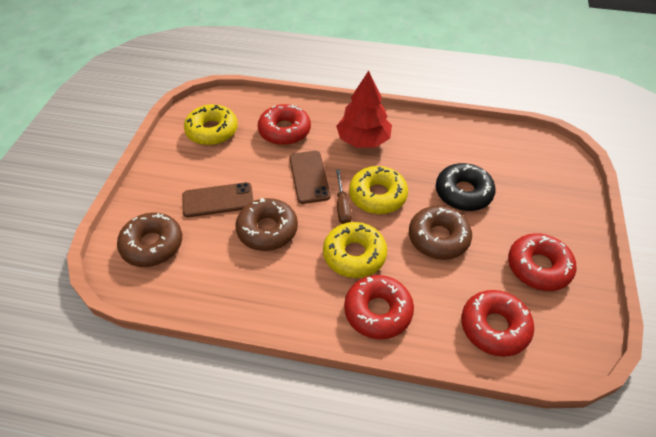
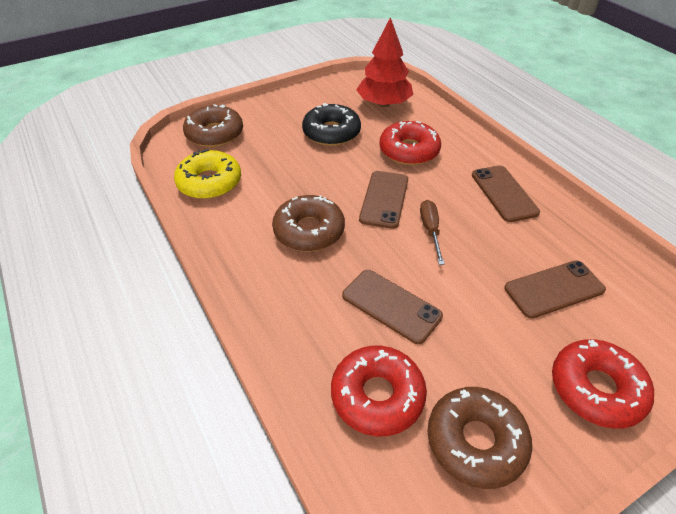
brown phone: [182,182,253,217] [289,151,330,204] = 2 -> [342,270,443,344] [359,171,408,229] [472,165,540,222] [504,261,606,319] = 4
red donut: [258,104,311,145] [344,275,414,339] [461,290,534,357] [508,233,576,291] = 4 -> [331,346,427,436] [379,121,441,165] [552,339,654,429] = 3
yellow donut: [184,104,238,145] [323,222,387,278] [349,166,408,214] = 3 -> [174,149,241,199] = 1

